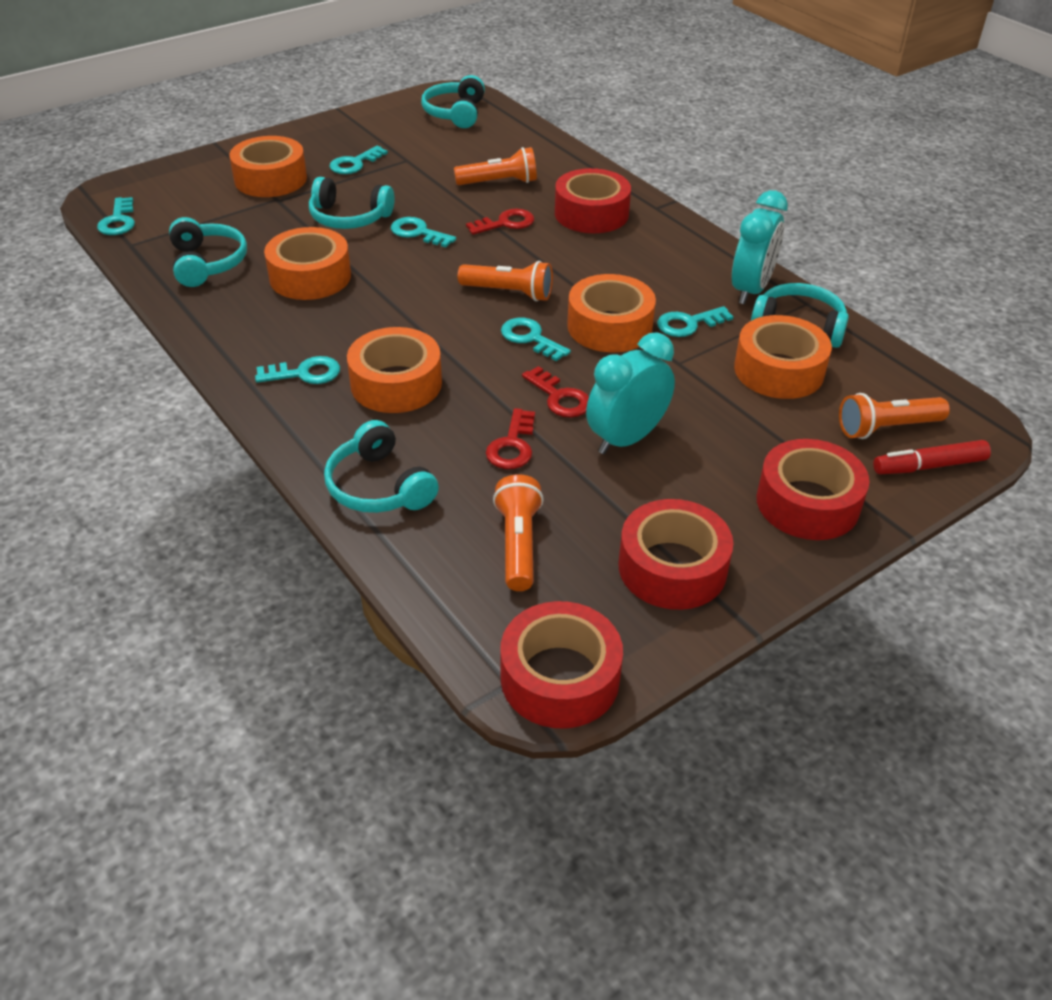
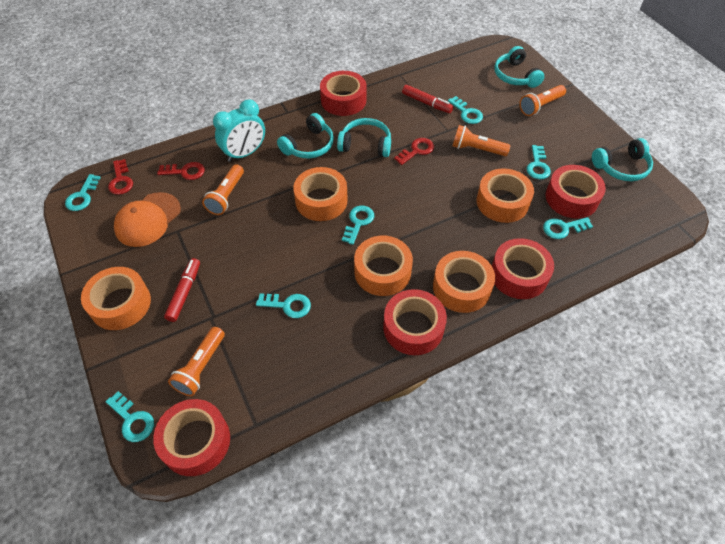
orange cap: none = 0 -> [114,192,181,247] = 1
red marker: [873,440,991,474] = 1 -> [164,258,200,322] [402,85,453,113] = 2
red tape: [500,601,623,728] [555,168,631,233] [619,499,733,610] [756,439,869,540] = 4 -> [153,399,230,476] [320,71,367,116] [383,289,447,355] [492,238,554,299] [546,165,606,219] = 5
turquoise clock: [586,332,675,455] [732,190,788,304] = 2 -> [213,99,265,162] = 1
turquoise headphones: [169,217,247,287] [309,177,395,229] [324,420,439,513] [421,75,485,128] [751,283,849,348] = 5 -> [277,113,334,159] [337,118,391,157] [494,46,544,88] [592,138,653,181] = 4
turquoise key: [97,197,135,235] [255,356,340,384] [329,146,388,174] [391,217,456,247] [501,318,571,361] [657,306,733,337] = 6 -> [65,174,101,211] [106,391,154,442] [256,293,311,318] [342,205,374,245] [448,96,483,124] [526,145,551,179] [543,217,593,239] = 7

